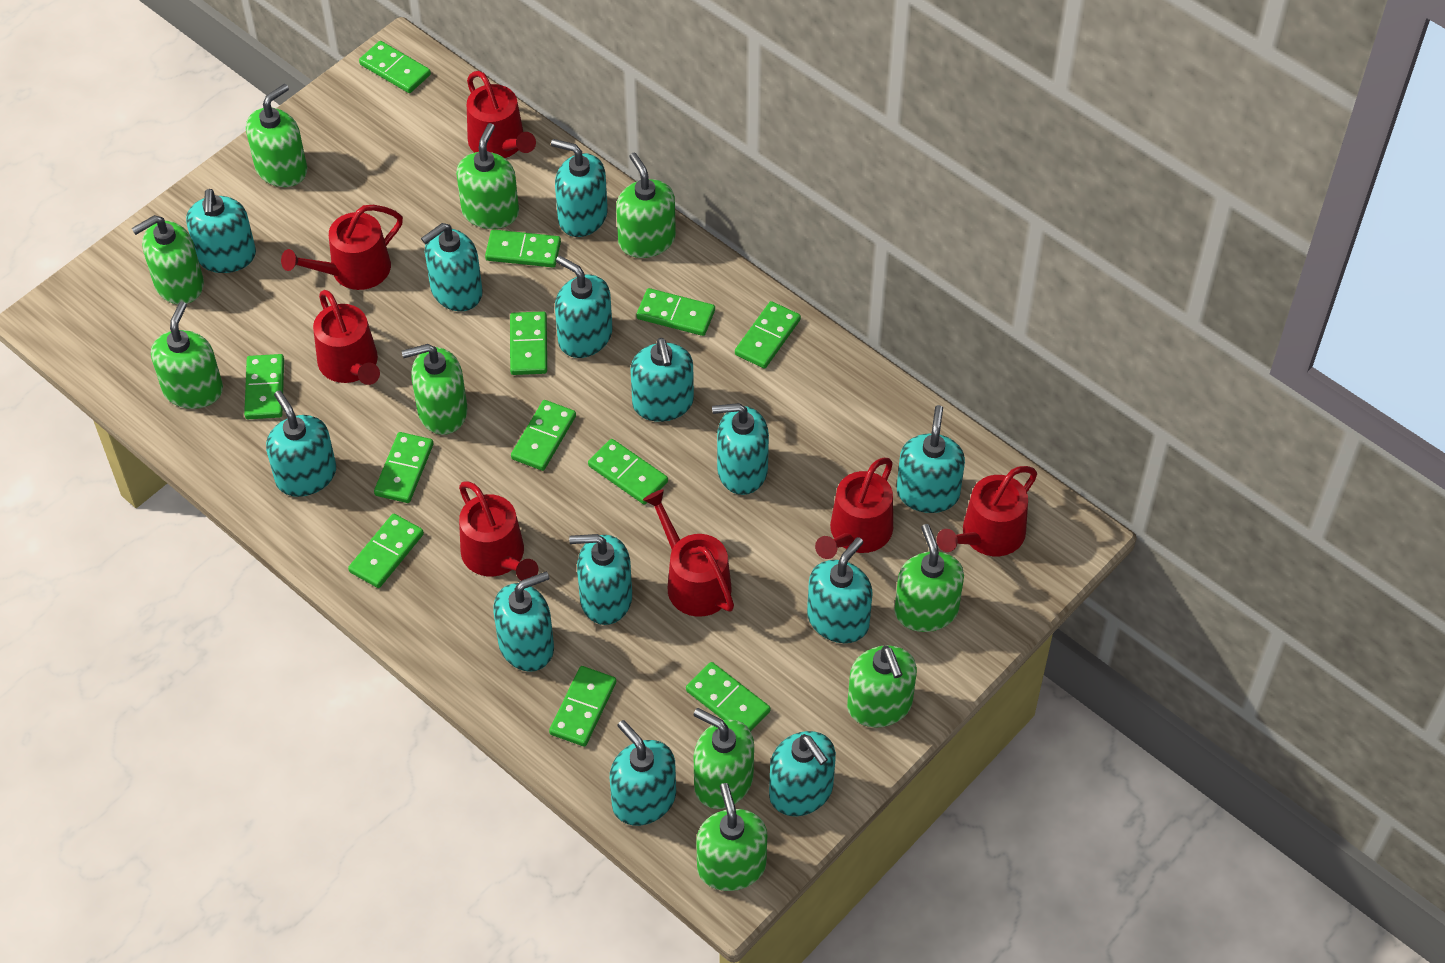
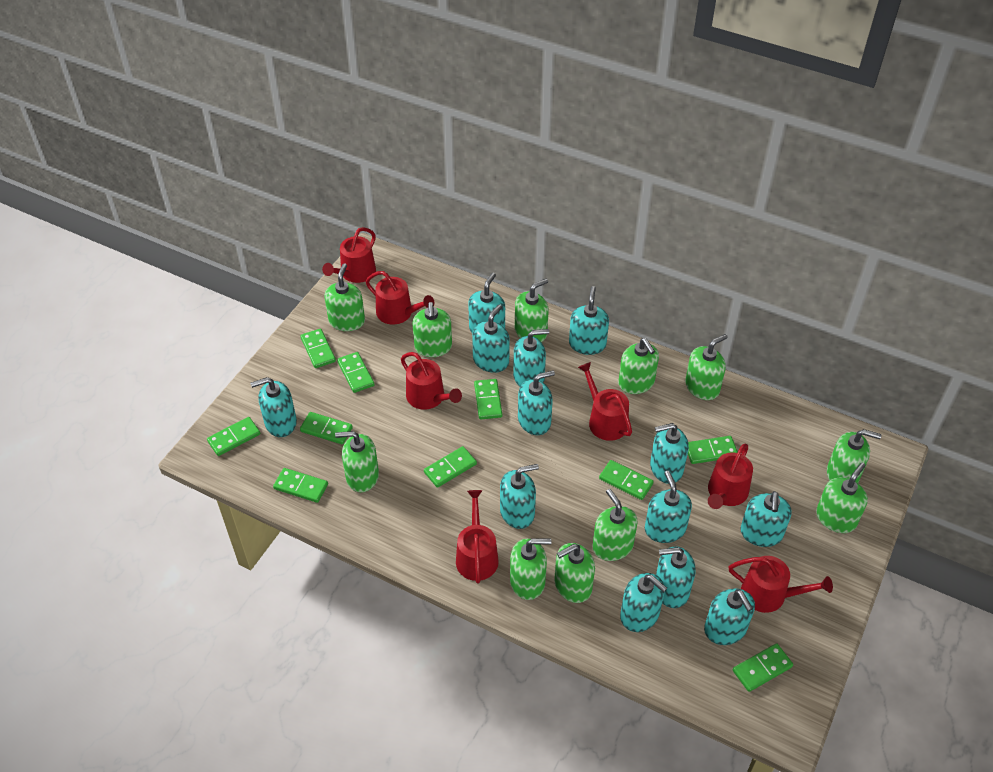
green domino: [244,354,284,419] [348,514,424,588] [359,41,431,93] [374,432,434,503] [485,229,561,267] [510,311,547,375] [511,400,576,471] [549,666,616,747] [588,439,668,505] [636,288,715,336] [686,662,770,731] [735,301,801,369] = 12 -> [207,417,260,456] [273,468,328,503] [300,412,353,444] [301,329,336,368] [337,352,374,393] [424,446,477,488] [474,379,502,419] [599,460,654,500] [688,436,738,464] [733,643,793,692] = 10
green soap dispenser: [131,215,204,304] [151,302,223,409] [246,84,307,187] [402,344,468,435] [456,123,519,229] [616,153,676,258] [694,708,754,809] [696,783,767,891] [847,645,917,728] [894,524,964,632] = 10 -> [324,263,365,331] [335,431,379,492] [413,302,452,357] [510,538,552,600] [515,279,549,342] [554,543,595,603] [592,489,638,561] [618,338,659,394] [685,334,728,400] [816,463,868,533] [827,429,881,483] = 11

